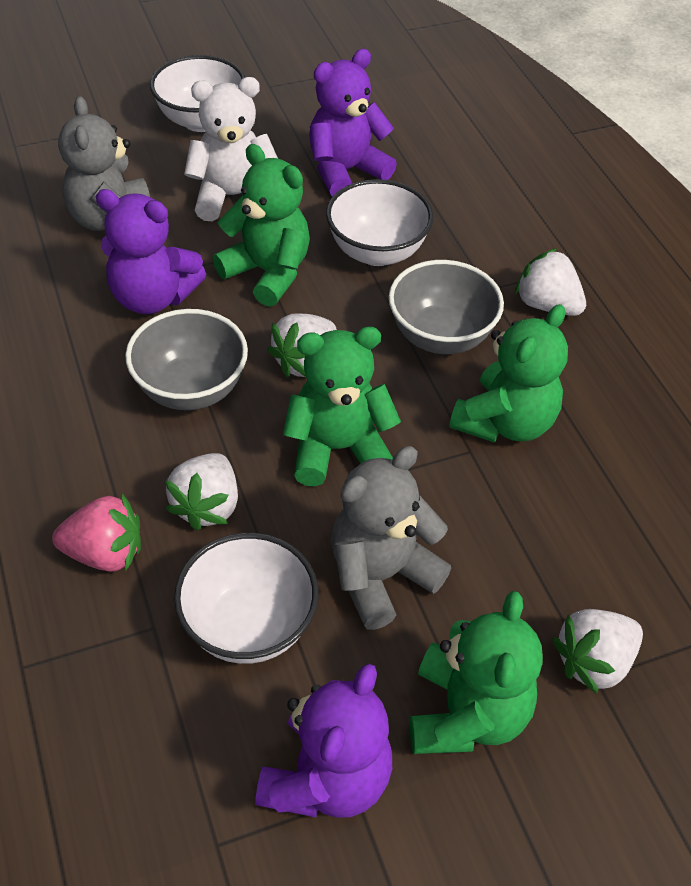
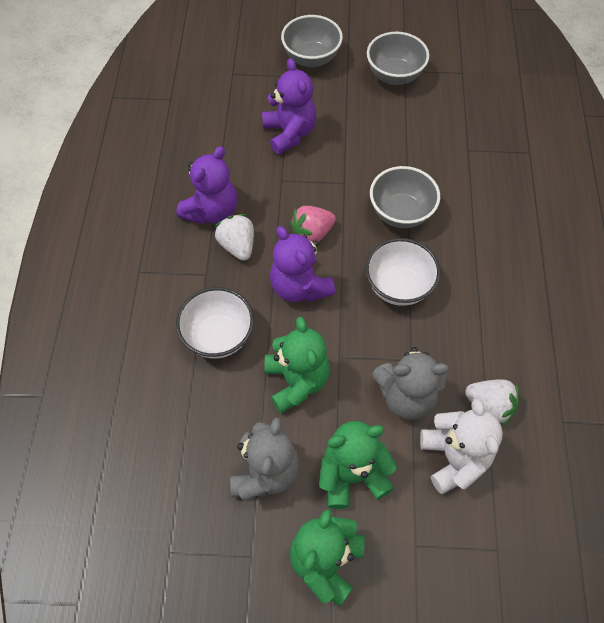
green teddy bear: [213,144,310,307] [283,327,401,487] [410,591,543,754] [449,304,568,443] = 4 -> [265,317,330,413] [290,509,365,606] [319,421,397,509] = 3
grey bowl: [125,309,248,410] [389,260,504,354] = 2 -> [281,15,343,67] [367,32,429,85] [370,166,440,228] = 3
white bowl: [150,55,245,132] [174,533,319,664] [326,179,433,266] = 3 -> [176,287,254,358] [365,238,440,306] = 2
white strawberry: [165,453,238,531] [267,313,337,377] [515,248,586,316] [552,609,643,694] = 4 -> [215,214,254,261] [465,379,519,427] = 2

